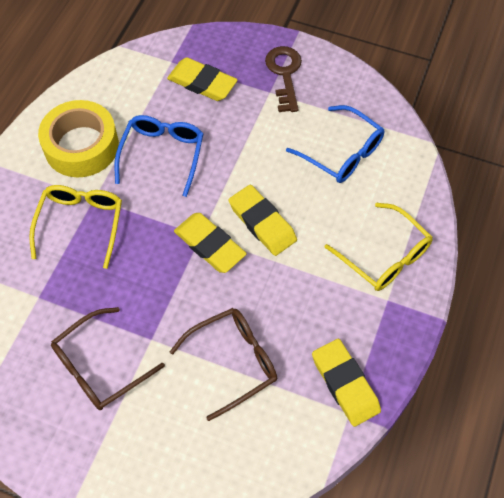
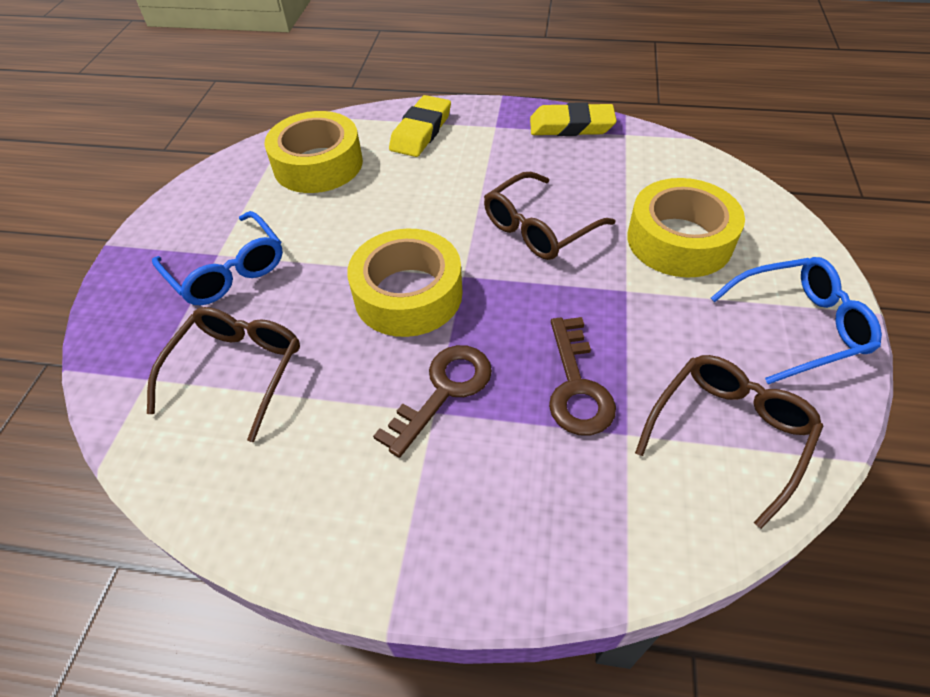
brown glasses: [51,307,165,410] [170,308,277,421] = 2 -> [147,307,300,442] [484,172,615,260] [635,355,823,529] = 3
brown key: [265,46,302,112] = 1 -> [373,345,492,458] [549,317,616,436] = 2
yellow eraser: [167,57,238,101] [174,213,247,273] [229,185,297,256] [312,339,381,427] = 4 -> [389,95,451,157] [530,102,617,136] = 2
yellow glasses: [29,185,122,269] [325,203,433,291] = 2 -> none = 0
yellow tape: [38,100,119,178] = 1 -> [264,111,363,193] [347,228,463,337] [627,178,745,278] = 3

